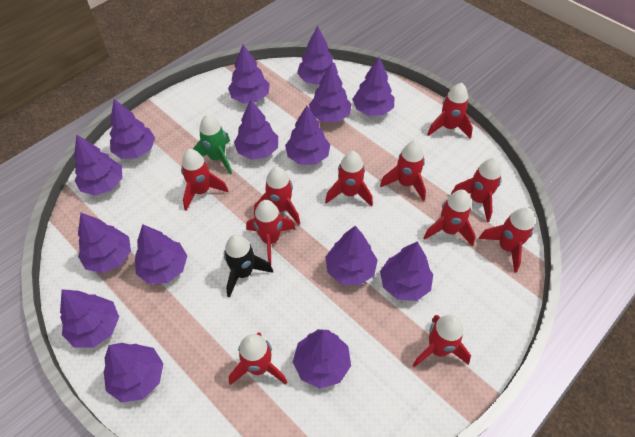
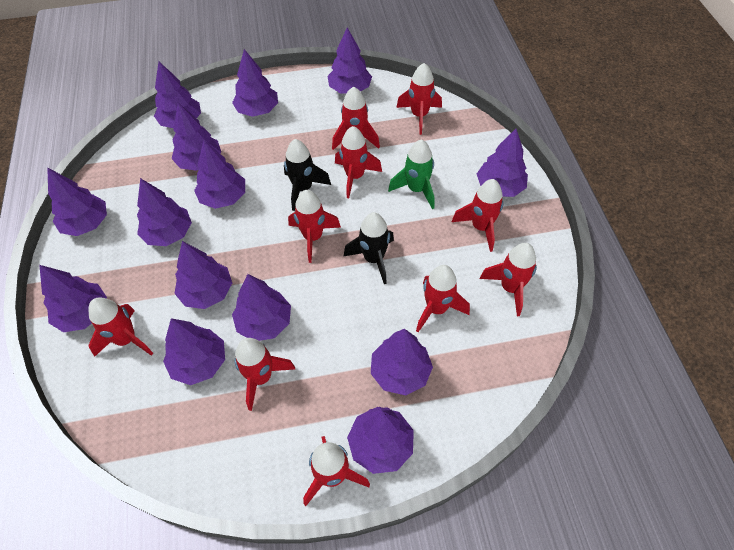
black rocket: [224,234,273,298] = 1 -> [284,139,331,211] [343,212,394,284] = 2
purple tree: [60,289,119,347] [74,134,122,195] [78,213,131,273] [104,343,164,403] [110,99,155,159] [135,224,187,284] [228,45,270,103] [234,99,278,160] [285,106,330,165] [293,329,351,389] [297,26,338,85] [309,63,352,122] [326,226,378,285] [352,57,394,116] [380,241,433,301] = 15 -> [39,265,107,332] [47,168,107,236] [137,178,192,246] [154,62,201,128] [163,318,225,385] [172,103,221,171] [174,241,232,309] [194,140,245,209] [232,49,278,117] [232,274,291,341] [328,27,372,94] [347,407,414,474] [371,329,433,396] [477,129,528,197] = 14
red rocket: [181,149,228,211] [229,332,287,385] [246,200,296,264] [254,167,300,225] [325,151,373,207] [380,141,426,201] [413,315,471,367] [423,190,475,246] [427,83,473,139] [451,158,502,222] [479,207,535,273] = 11 -> [88,297,153,357] [234,338,295,411] [288,190,341,263] [303,436,370,506] [332,87,380,150] [335,126,382,198] [396,63,442,135] [416,265,470,332] [452,179,504,252] [479,243,537,316] = 10

